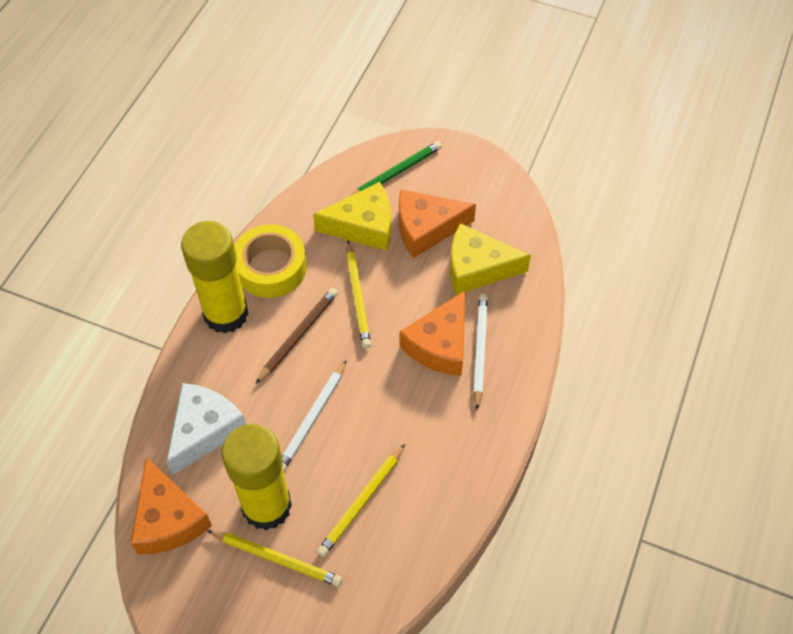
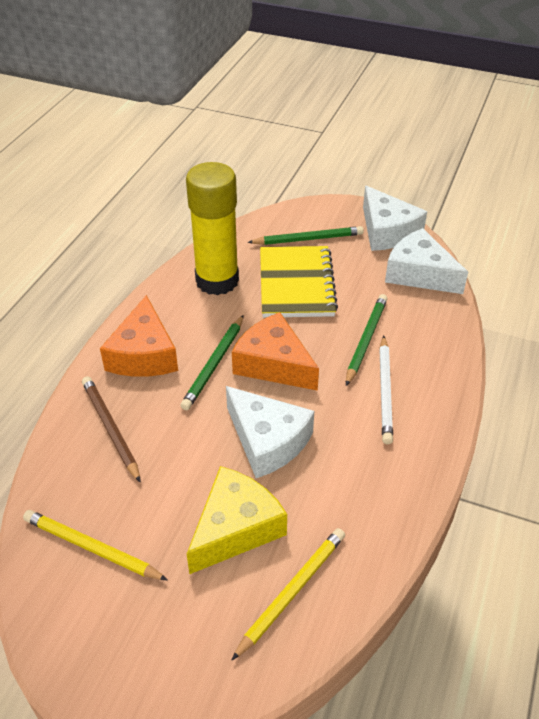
green pencil: [350,141,442,196] = 1 -> [180,315,244,410] [247,226,364,245] [346,294,387,386] = 3
orange cheese: [131,457,212,555] [399,189,476,258] [400,290,466,376] = 3 -> [100,295,178,377] [232,312,319,391] = 2
white cheese: [166,383,246,475] = 1 -> [226,386,314,478] [363,186,427,251] [385,228,468,294] = 3
white pencil: [282,360,347,472] [473,294,488,410] = 2 -> [379,335,393,444] = 1
yellow cheese: [313,182,391,251] [450,223,531,295] = 2 -> [187,466,287,574] = 1
yellow glue stick: [181,221,249,334] [221,424,292,530] = 2 -> [186,162,239,295] = 1
yellow notebook: none = 0 -> [260,246,338,318] = 1
yellow pencil: [207,530,342,587] [317,444,405,557] [346,241,371,348] = 3 -> [23,510,168,580] [232,528,345,660] = 2
yellow tape: [235,224,307,298] = 1 -> none = 0

